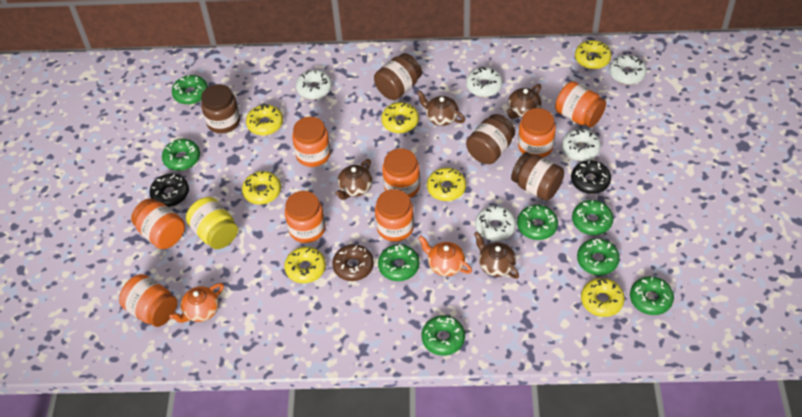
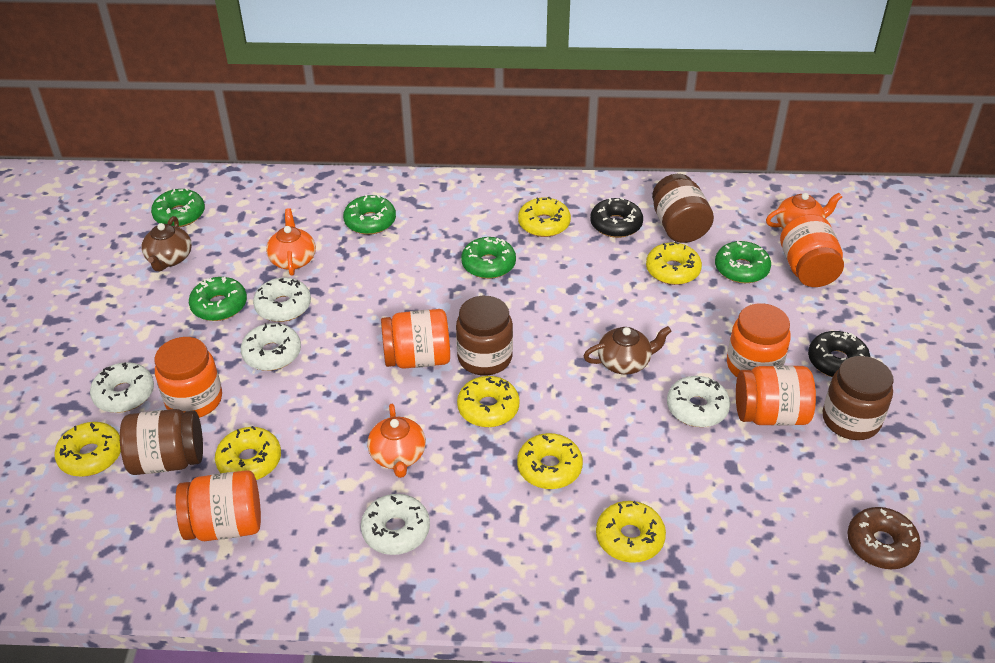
brown teapot: [336,159,373,200] [417,90,465,126] [474,231,519,279] [506,84,542,119] = 4 -> [141,216,192,271] [583,326,671,375] = 2
green donut: [162,139,200,171] [172,75,208,105] [378,244,419,281] [421,315,465,356] [517,205,558,240] [572,200,613,235] [577,238,620,275] [630,276,674,315] = 8 -> [151,188,205,227] [189,277,247,321] [343,195,396,235] [461,237,516,279] [715,241,771,283] = 5
orange jar: [119,274,177,327] [131,198,185,249] [285,191,325,243] [292,117,331,167] [375,189,414,242] [382,148,420,198] [518,108,556,158] [555,81,606,128] = 8 -> [154,337,222,418] [175,470,261,541] [381,309,450,369] [727,303,791,377] [736,365,816,426] [780,214,844,287] = 6
orange teapot: [169,283,224,323] [418,236,472,276] = 2 -> [266,208,316,276] [368,404,426,478] [766,193,842,229] = 3
yellow jar: [186,197,238,249] = 1 -> none = 0

